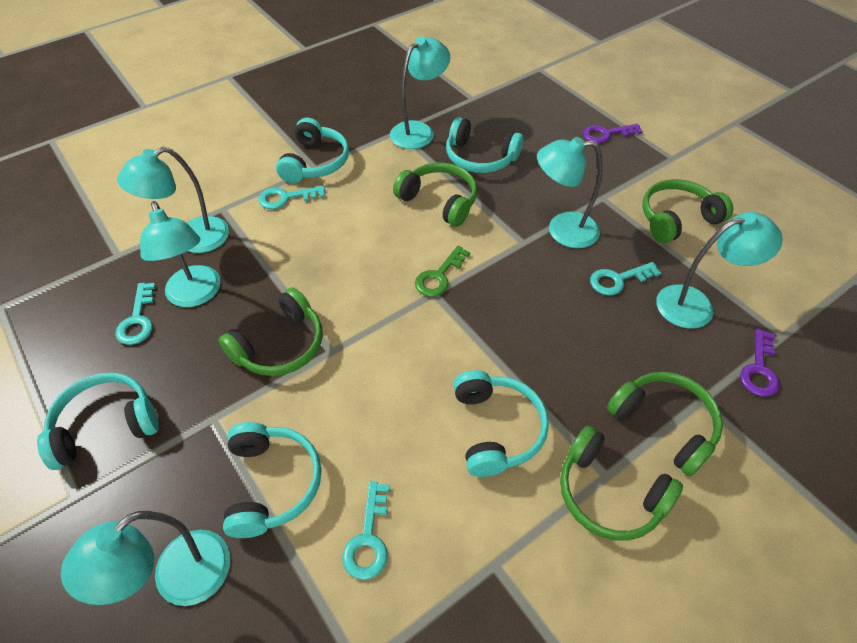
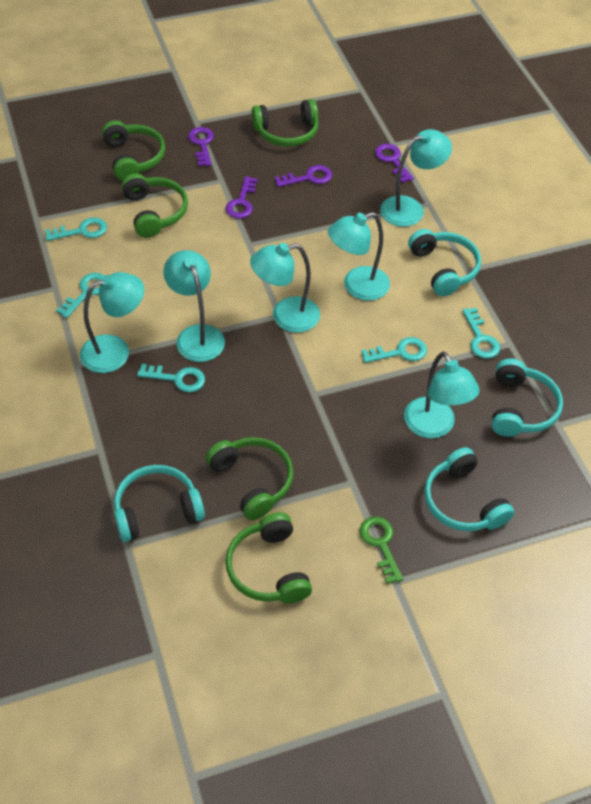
purple key: [583,124,643,143] [740,329,780,397] = 2 -> [188,127,214,166] [225,176,258,219] [275,165,332,187] [375,144,414,183] = 4
turquoise headphones: [37,373,159,470] [223,422,321,538] [276,118,349,183] [446,117,523,173] [453,370,549,477] = 5 -> [114,465,205,542] [408,229,481,296] [424,447,514,531] [492,358,563,437] = 4
turquoise key: [115,283,156,345] [258,186,325,209] [342,482,390,580] [590,262,661,295] = 4 -> [45,217,107,241] [56,273,104,318] [137,364,205,392] [361,337,427,363] [462,308,500,359] = 5

